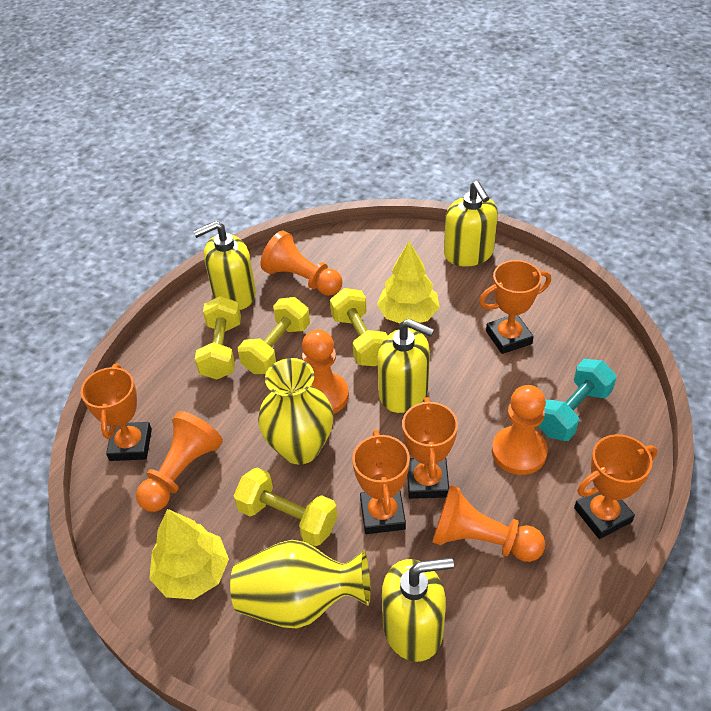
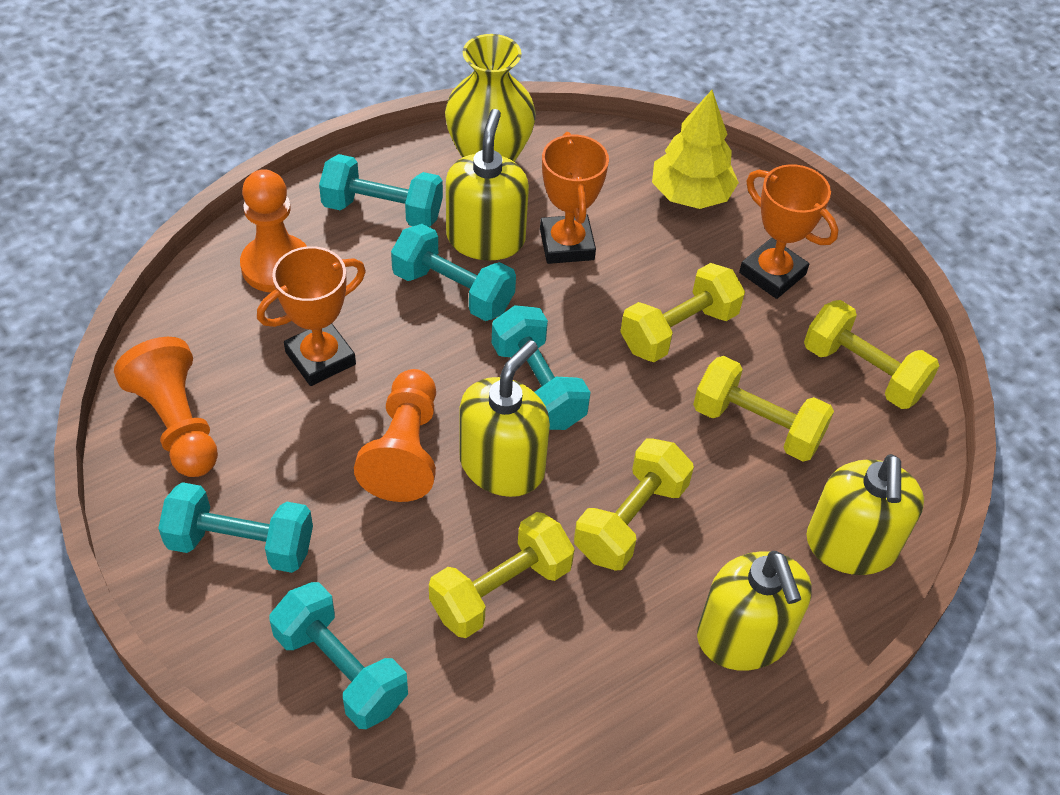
orange pawn: [136,411,223,512] [260,231,342,296] [302,329,349,414] [432,485,545,562] [492,385,548,475] = 5 -> [114,337,218,477] [240,169,307,292] [354,369,436,502] = 3
orange trophy: [81,364,152,461] [353,430,410,534] [402,397,458,499] [479,260,551,354] [574,434,657,539] = 5 -> [257,246,366,386] [540,132,609,264] [739,164,838,299] = 3
turquoise dumbbell: [538,359,617,441] = 1 -> [158,482,313,573] [269,582,408,729] [319,154,443,227] [391,224,516,321] [492,305,591,430] = 5
yellow dumbbell: [195,296,241,380] [234,468,337,546] [238,297,310,374] [330,288,388,366] = 4 -> [429,512,574,638] [574,438,694,570] [620,263,745,362] [693,356,834,462] [804,300,939,409] = 5
yellow tree: [149,509,229,599] [377,241,440,323] = 2 -> [652,90,739,209] = 1
yellow vase: [230,540,370,628] [258,358,334,465] = 2 -> [445,34,536,162] = 1

